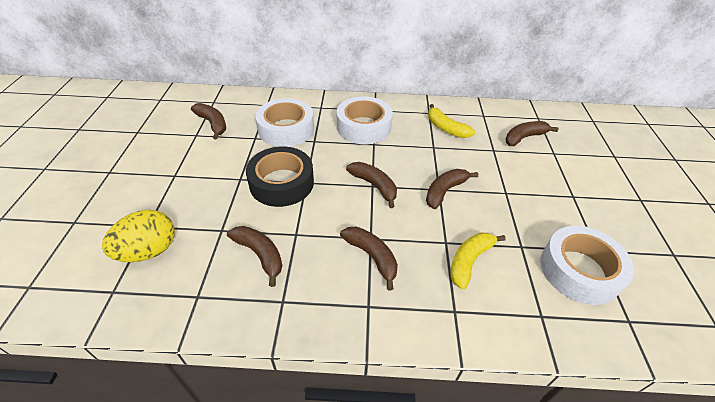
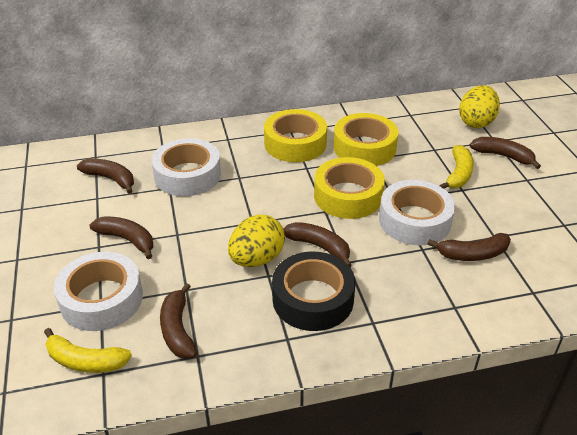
yellow egg: [102,210,175,262] = 1 -> [228,215,285,267] [459,85,500,128] = 2
yellow tape: none = 0 -> [264,109,327,162] [314,157,385,219] [333,113,399,166] = 3

